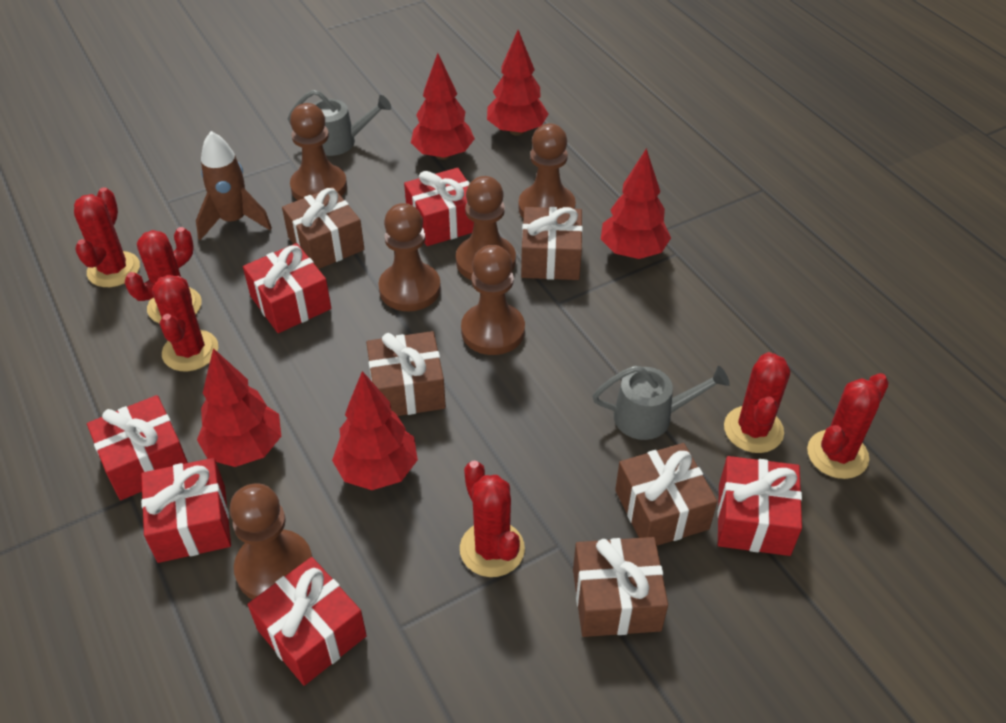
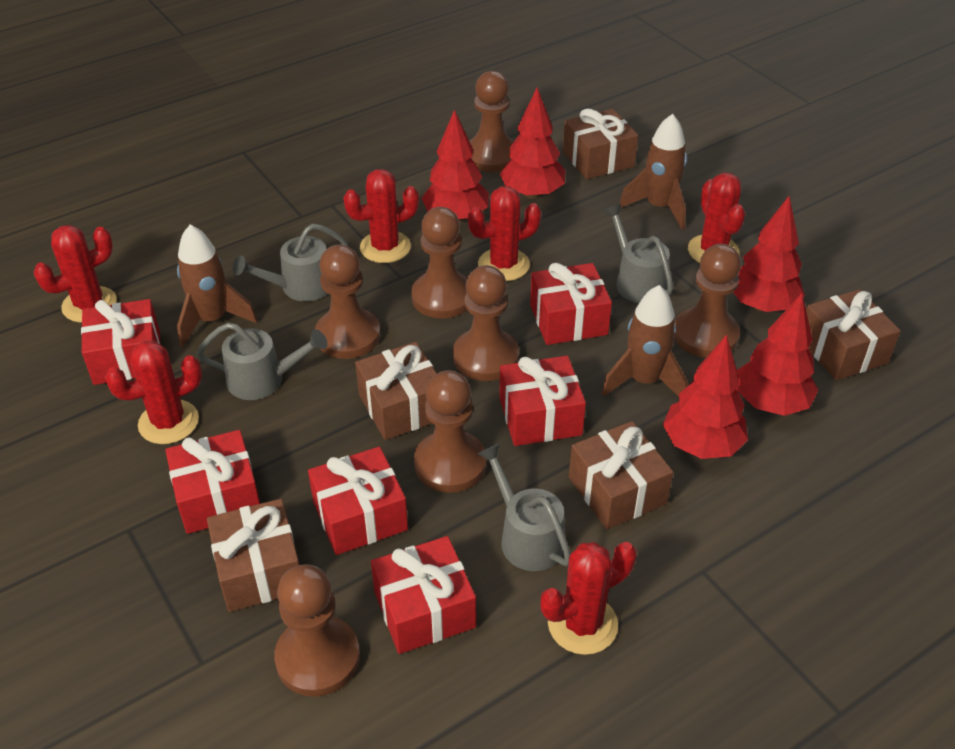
brown pawn: [230,483,312,599] [290,103,347,201] [378,203,441,311] [456,176,516,280] [461,245,525,355] [518,124,576,219] = 6 -> [274,564,360,697] [315,244,380,359] [411,207,467,319] [414,370,487,493] [453,265,519,381] [469,71,514,172] [674,244,741,358] = 7
brown rocket: [196,131,272,240] = 1 -> [177,224,257,347] [601,285,688,397] [619,114,687,230] = 3
grey watering can: [288,90,391,156] [592,365,730,440] = 2 -> [197,322,328,400] [233,224,348,301] [478,444,571,571] [604,204,673,303] = 4

